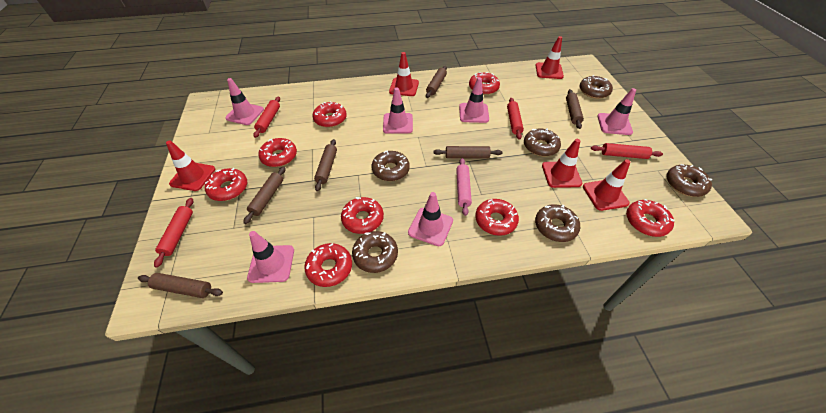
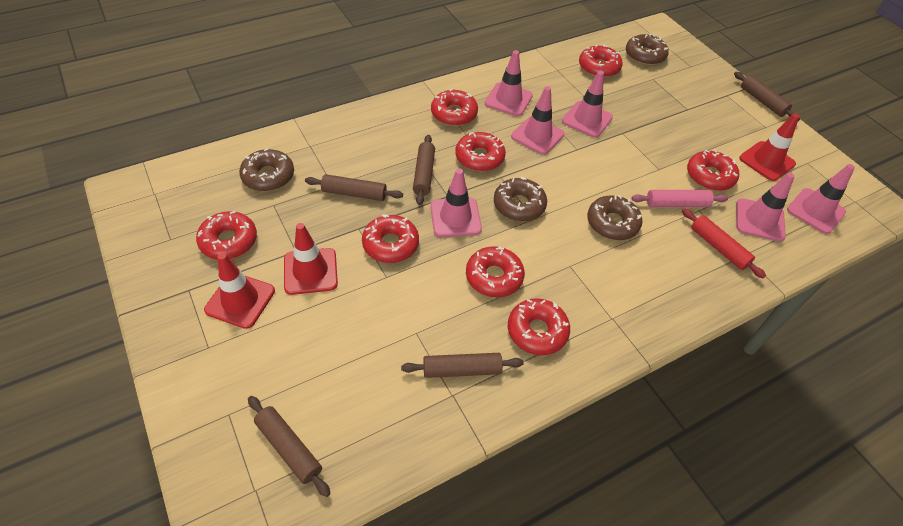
brown donut: [352,231,398,273] [372,150,410,181] [524,128,561,156] [535,204,580,242] [579,75,613,99] [666,164,712,197] = 6 -> [239,148,294,191] [494,176,547,221] [587,195,643,240] [626,34,669,65] = 4
brown rolling pin: [138,273,223,298] [243,166,285,224] [314,139,337,191] [426,66,447,98] [433,146,503,159] [566,89,584,129] = 6 -> [248,396,331,497] [305,174,403,201] [401,353,524,378] [413,135,435,205] [734,72,800,121] = 5
red rolling pin: [154,198,193,268] [253,97,280,138] [507,98,524,140] [591,143,663,159] = 4 -> [682,208,766,278] = 1
red traffic cone: [166,140,215,191] [389,52,419,96] [535,36,564,79] [542,139,582,188] [583,159,630,211] = 5 -> [204,253,275,329] [284,223,338,295] [739,113,799,181] = 3

